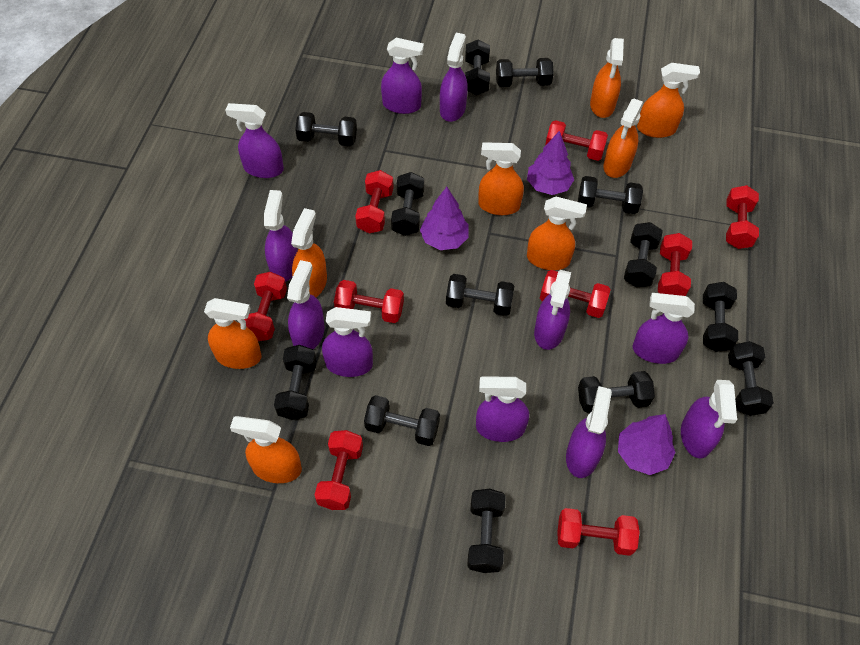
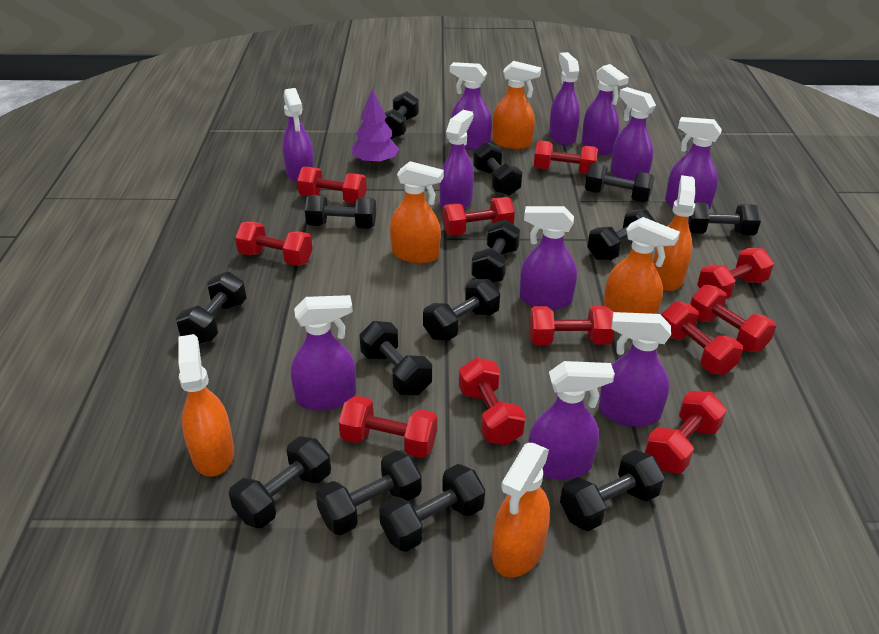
black dumbbell: [274,345,317,420] [295,112,357,147] [364,395,440,446] [391,172,424,236] [446,274,514,316] [465,39,490,95] [467,489,506,573] [496,58,554,87] [578,176,643,214] [578,371,655,413] [624,222,663,287] [703,282,738,352] [728,341,774,416] = 13 -> [176,272,247,345] [229,436,331,528] [305,195,376,229] [315,450,422,535] [360,321,432,395] [379,464,485,552] [384,91,419,139] [423,279,500,341] [471,220,520,283] [473,142,523,196] [560,450,665,531] [585,163,654,202] [587,209,656,260] [688,202,761,235] = 14
orange spray bottle: [204,298,262,369] [230,416,302,483] [291,208,327,297] [478,142,524,215] [527,197,587,270] [590,38,624,118] [603,98,644,178] [637,63,700,138] = 8 -> [178,334,234,477] [390,161,444,263] [492,61,541,149] [492,443,550,577] [603,217,680,314] [653,175,695,291] = 6
purple tree: [420,187,469,250] [527,131,574,195] [618,414,676,475] = 3 -> [352,89,399,165] = 1
red dumbbell: [244,272,287,341] [315,430,363,510] [334,280,404,323] [355,170,394,234] [540,270,611,318] [545,120,608,161] [557,508,640,556] [658,233,692,296] [726,185,759,249] = 9 -> [235,222,313,266] [297,167,367,204] [339,396,437,458] [442,197,515,236] [459,358,526,445] [529,306,614,345] [534,141,598,174] [645,391,727,474] [661,301,743,375] [690,285,776,352] [697,248,774,299] = 11

